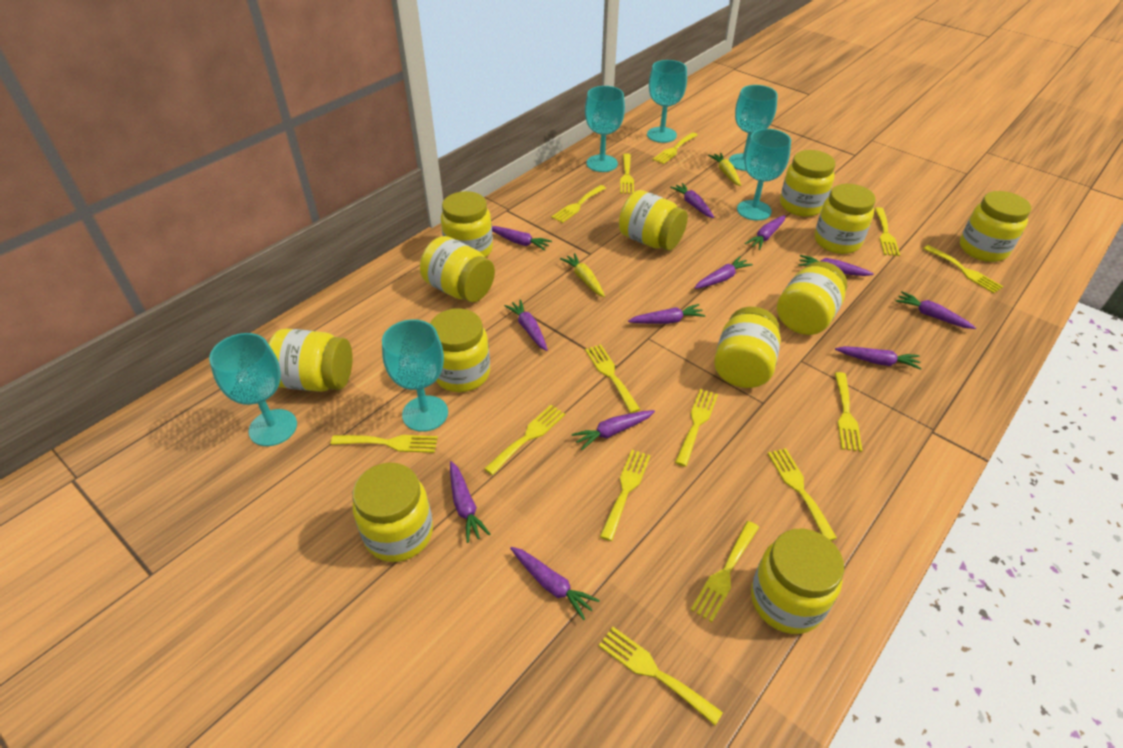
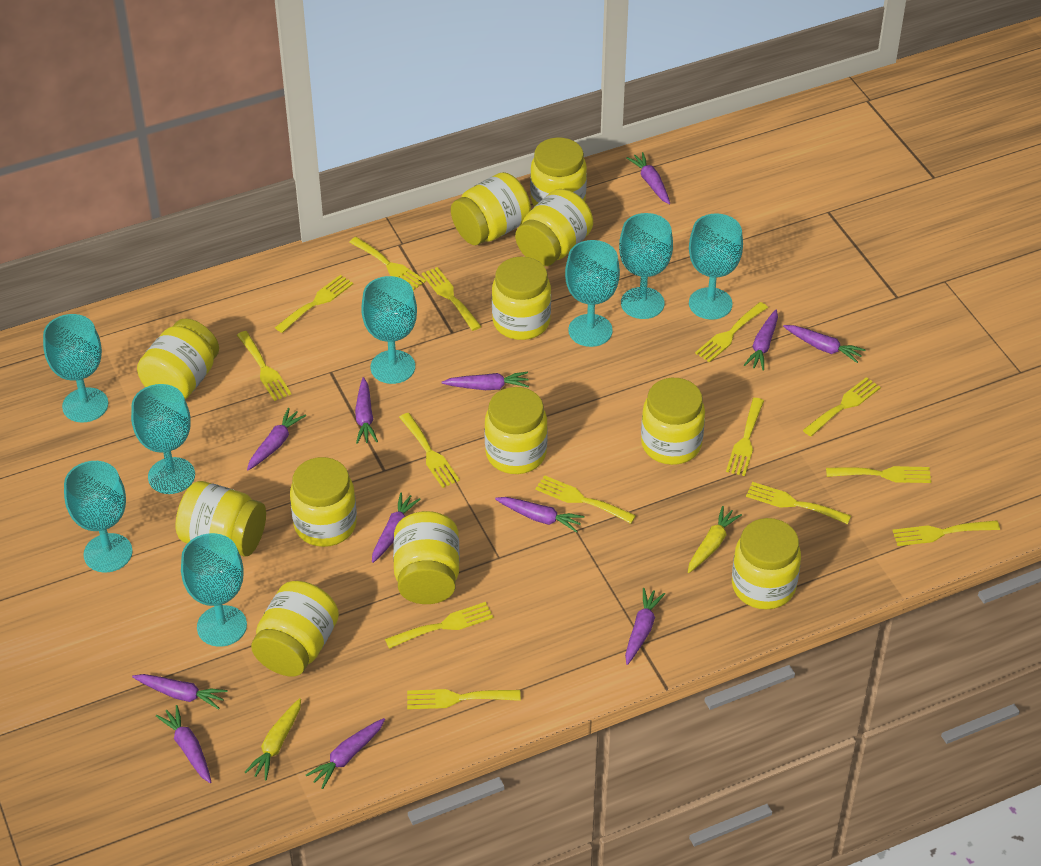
turquoise goblet: [209,333,297,446] [382,319,448,432] [585,86,625,172] [647,60,687,143] [729,85,778,171] [737,129,791,220] = 6 -> [43,314,108,422] [64,461,133,572] [131,384,195,494] [181,533,247,647] [361,276,417,384] [565,240,620,347] [619,213,673,319] [689,213,743,320] = 8

